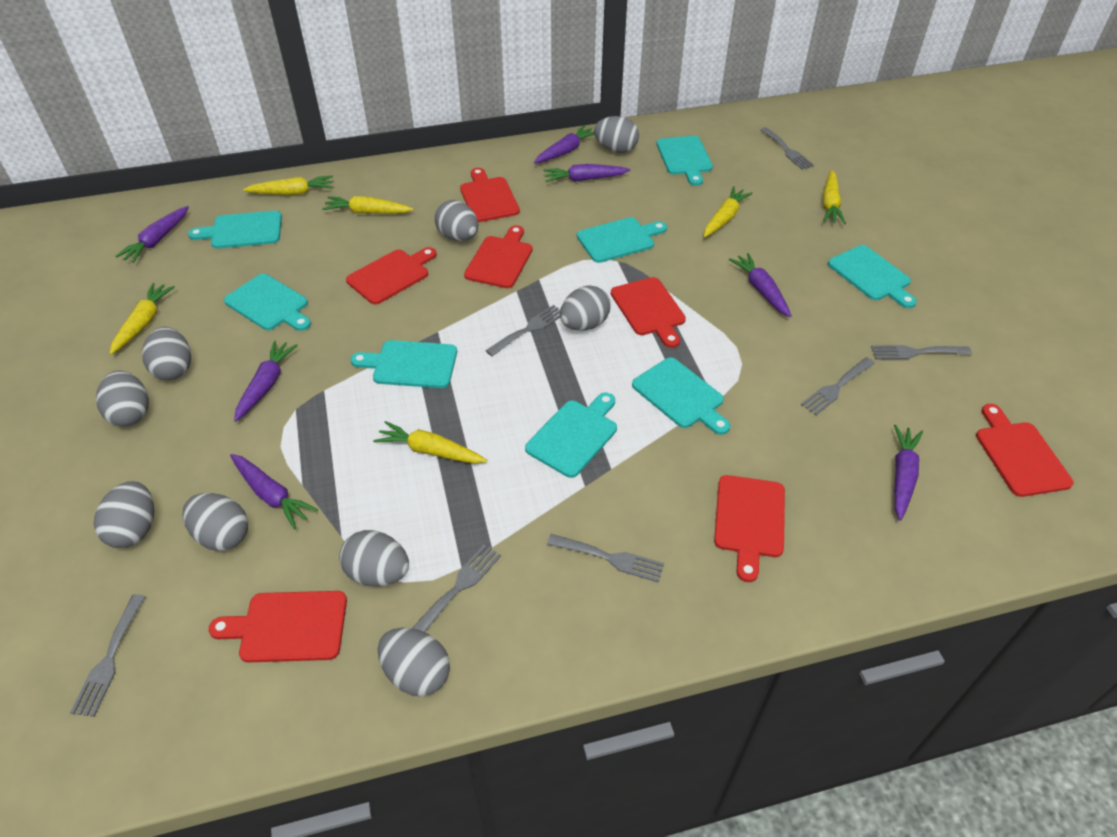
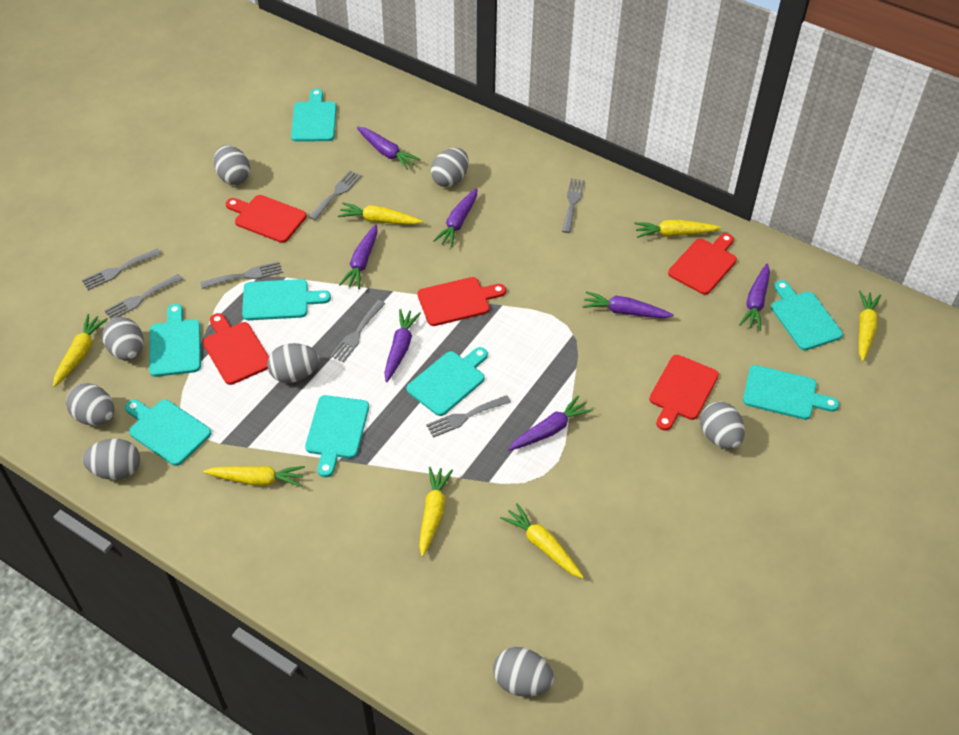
grey egg: [94,481,154,548] [96,370,149,427] [142,327,191,380] [183,493,248,551] [339,530,409,587] [378,628,450,697] [434,200,478,241] [560,285,611,331] [594,116,639,153] = 9 -> [66,383,114,426] [83,439,140,480] [102,317,144,361] [214,145,250,185] [267,343,319,383] [431,148,468,187] [493,647,554,697] [700,402,745,449] = 8
red cutting board: [209,591,347,662] [346,247,437,304] [460,168,520,222] [464,225,533,288] [611,277,686,348] [714,475,785,582] [976,404,1074,497] = 7 -> [203,313,269,385] [226,195,307,243] [417,277,506,326] [649,355,719,431] [668,233,737,295] = 5
yellow carrot: [110,283,175,355] [243,176,333,195] [322,196,414,214] [373,421,487,463] [704,186,753,238] [823,170,846,224] = 6 -> [53,314,108,387] [203,466,305,487] [338,202,423,225] [419,467,453,557] [500,503,584,579] [634,220,721,238] [859,291,881,361] = 7

